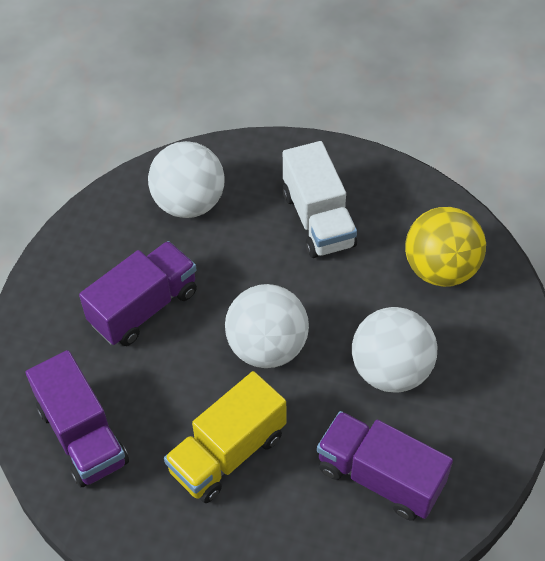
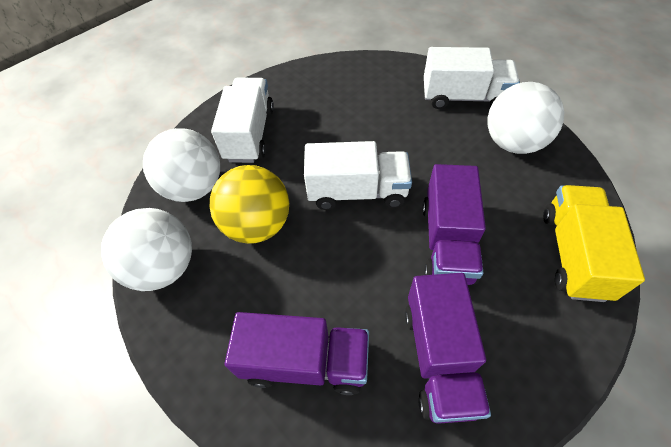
white truck: [283,141,357,258] = 1 -> [211,78,274,163] [304,141,412,210] [424,47,520,109] = 3

